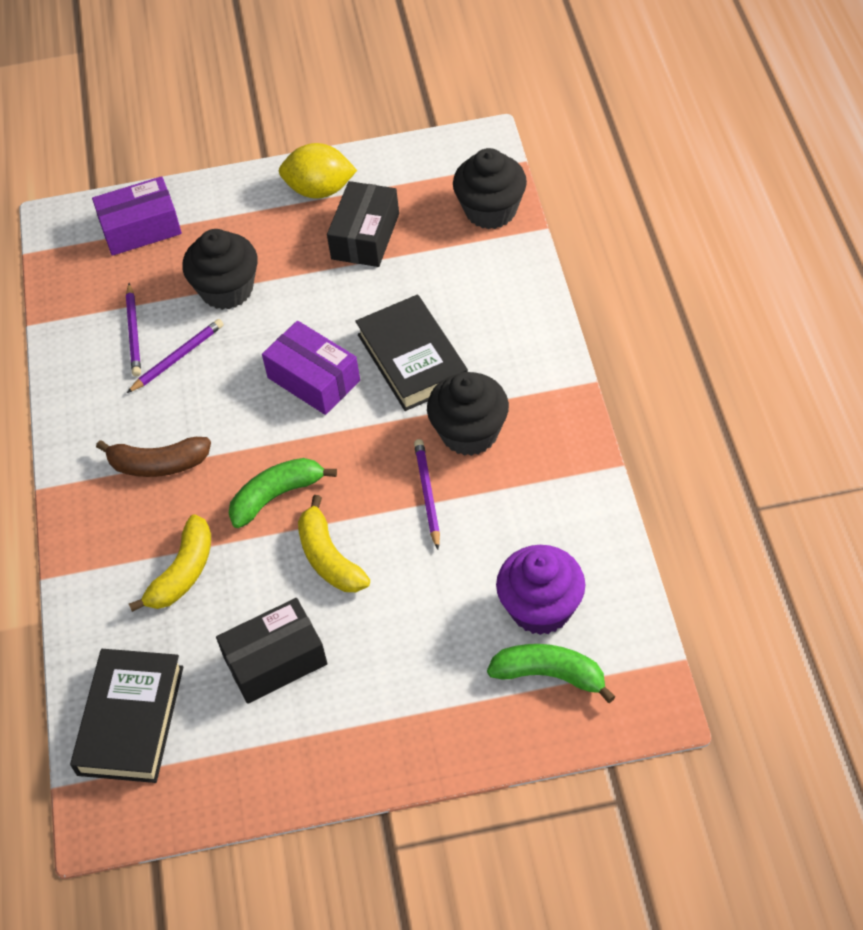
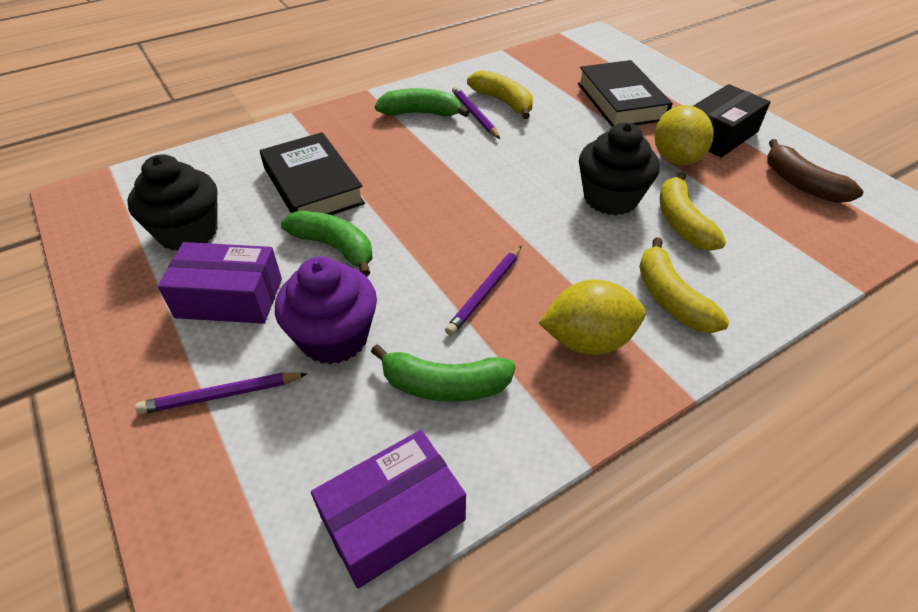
black box: [216,598,327,704] [327,181,399,267] = 2 -> [693,84,770,157] = 1
black cupcake: [182,229,258,310] [427,372,509,456] [453,148,527,229] = 3 -> [127,154,218,251] [579,122,660,215] = 2
green banana: [229,458,337,528] [487,644,615,703] = 2 -> [281,211,372,276] [371,344,516,402] [375,88,469,117] = 3
yellow banana: [129,514,211,612] [298,495,370,592] = 2 -> [467,70,533,119] [639,237,729,333] [660,172,726,251] = 3
yellow lemon: [279,143,357,199] = 1 -> [539,279,646,355] [655,105,714,165] = 2

